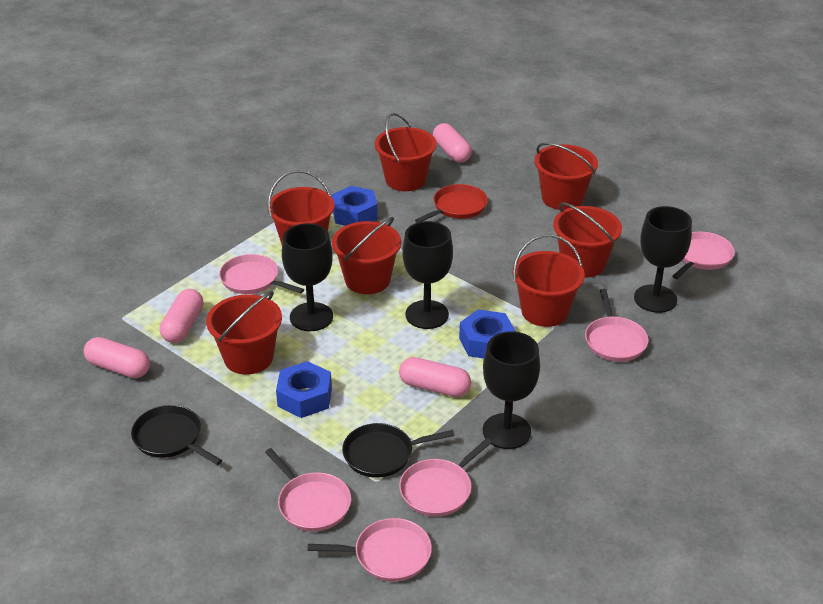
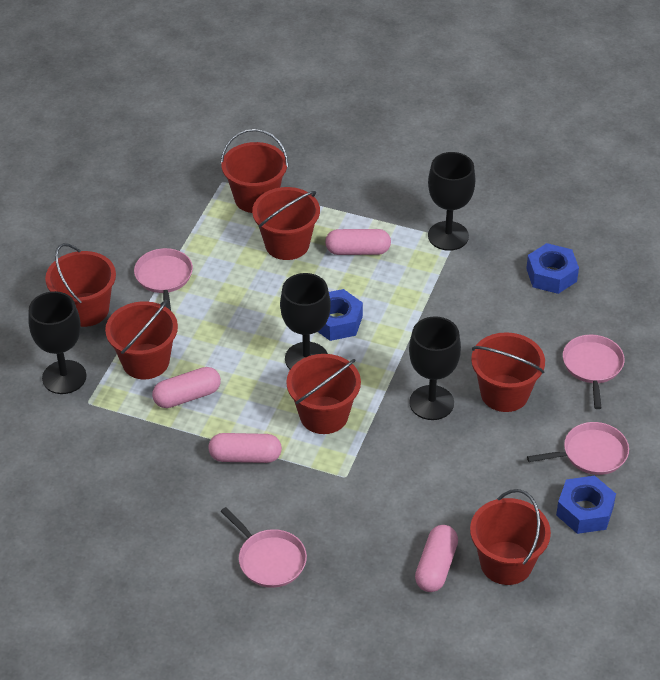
black pan: [131,405,222,465] [342,423,455,478] = 2 -> none = 0
pink pan: [219,254,304,294] [265,448,351,532] [308,518,432,582] [399,438,492,517] [585,289,648,362] [672,232,735,279] = 6 -> [134,248,193,310] [221,507,307,588] [527,422,629,475] [563,335,625,409] = 4
red pan: [415,184,488,223] = 1 -> none = 0

